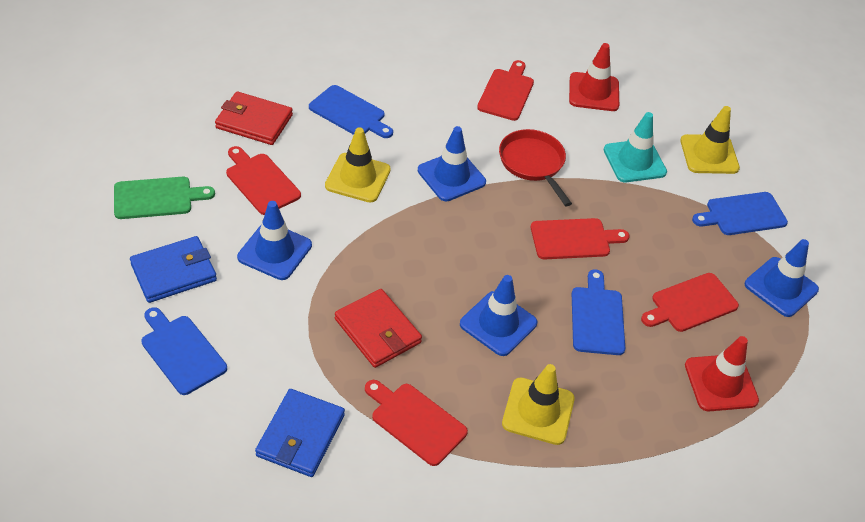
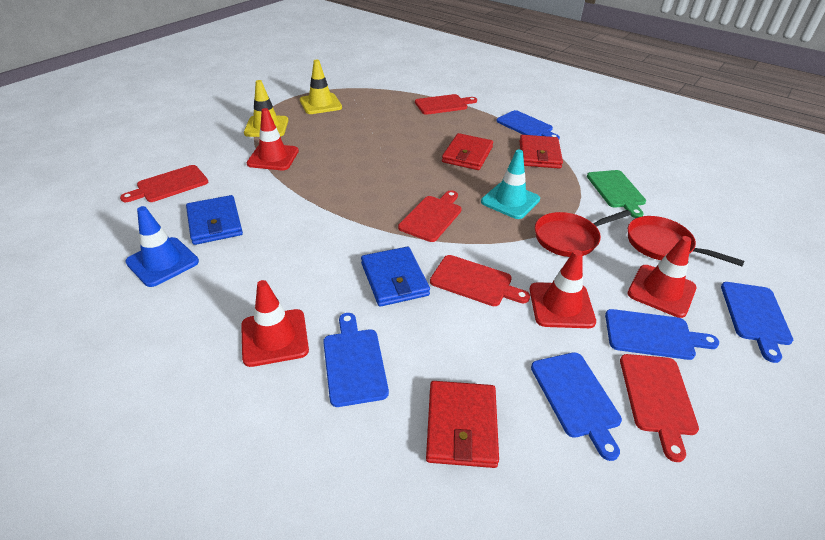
blue cutting board: [141,307,227,395] [309,85,393,138] [572,269,625,355] [692,192,788,235] = 4 -> [323,313,389,407] [496,110,560,139] [531,352,622,461] [605,309,719,360] [721,282,793,363] = 5
blue traffic cone: [237,201,312,280] [418,126,486,201] [460,275,537,356] [745,239,819,317] = 4 -> [125,206,199,287] = 1
red pan: [499,129,572,206] = 1 -> [535,210,631,257] [627,216,745,266] = 2
red traffic cone: [569,43,619,111] [685,336,759,411] = 2 -> [241,280,309,367] [247,108,299,170] [530,250,596,328] [627,236,697,318] = 4
red wallet: [215,91,293,145] [335,289,422,368] = 2 -> [426,381,499,468] [442,133,493,170] [520,135,563,169] = 3
yellow traffic cone: [325,127,391,203] [502,364,575,445] [680,106,740,174] = 3 -> [244,80,288,137] [300,59,342,114] = 2

